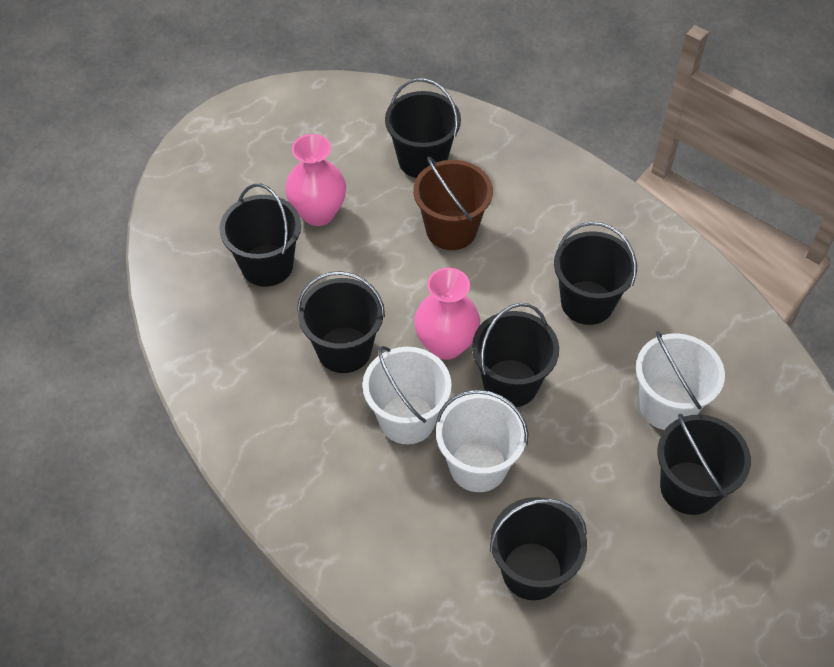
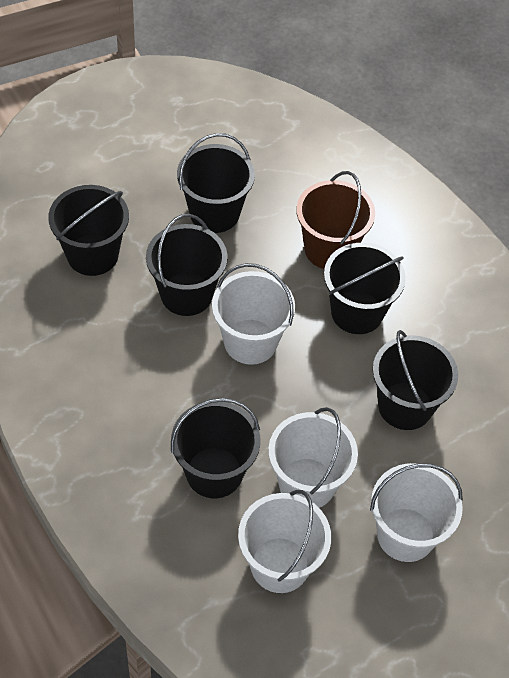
black bucket: [219,184,301,287] [297,271,385,373] [385,78,461,178] [472,303,559,407] [490,497,587,600] [554,222,637,325] [657,414,751,515] = 7 -> [48,185,129,276] [146,214,228,316] [171,398,261,498] [177,133,255,233] [324,243,406,334] [373,330,458,430] = 6
pink vase: [285,134,346,226] [414,268,480,360] = 2 -> none = 0
white bucket: [363,346,452,444] [436,390,528,492] [636,331,725,430] = 3 -> [212,263,295,365] [238,490,331,593] [268,407,358,508] [370,463,463,562] = 4

